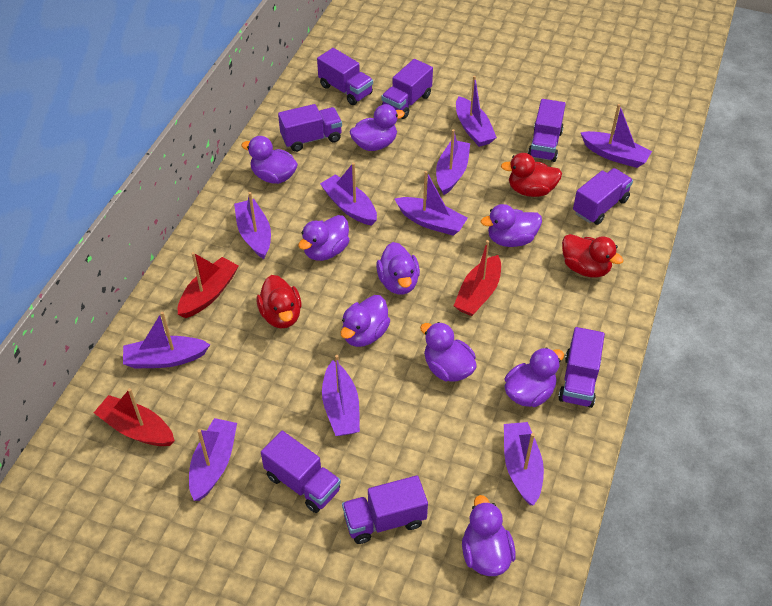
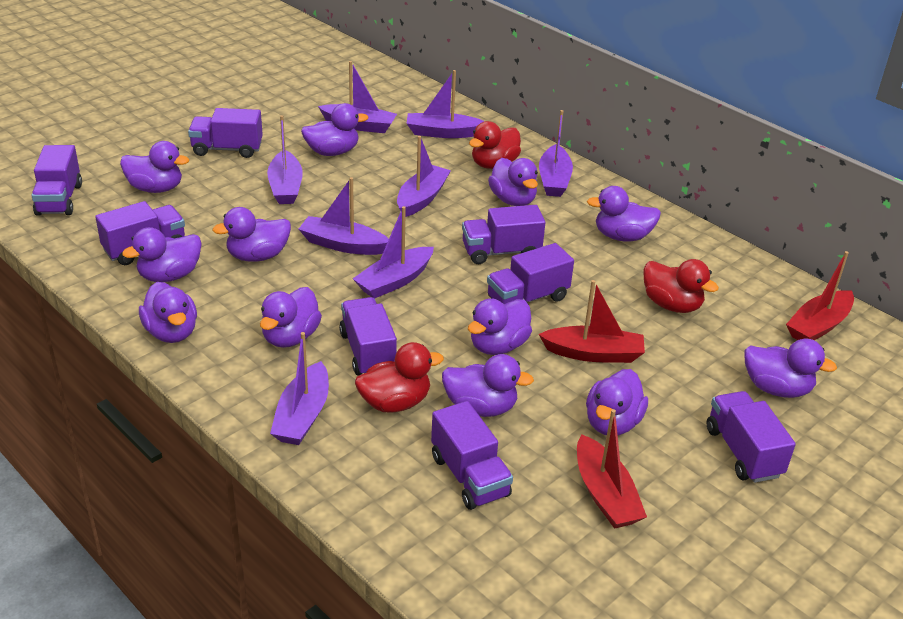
purple boat: [123,311,211,369] [189,418,237,501] [234,192,271,259] [320,163,377,226] [322,355,360,436] [394,171,468,235] [436,129,470,195] [456,76,497,147] [504,422,544,506] [580,104,652,168] = 10 -> [267,115,303,204] [270,332,329,445] [299,177,389,255] [318,61,397,133] [353,206,434,298] [397,136,451,217] [406,70,484,138] [539,110,573,197] = 8
purple duck: [241,136,298,184] [298,215,350,261] [341,295,390,347] [349,104,405,151] [376,242,420,294] [420,322,477,381] [462,495,516,576] [481,204,542,247] [504,347,564,407] = 9 -> [120,141,189,193] [122,227,202,282] [139,282,197,343] [212,207,291,262] [260,287,322,348] [301,103,368,156] [442,354,534,417] [468,298,532,355] [488,158,538,206] [586,369,648,436] [587,186,661,242] [745,339,837,398] = 12

